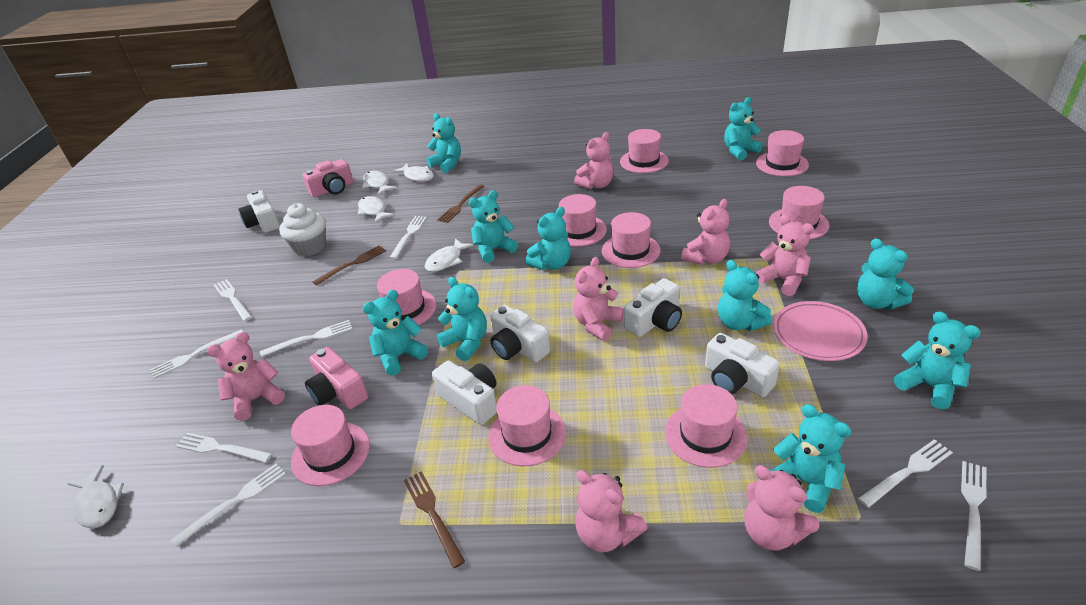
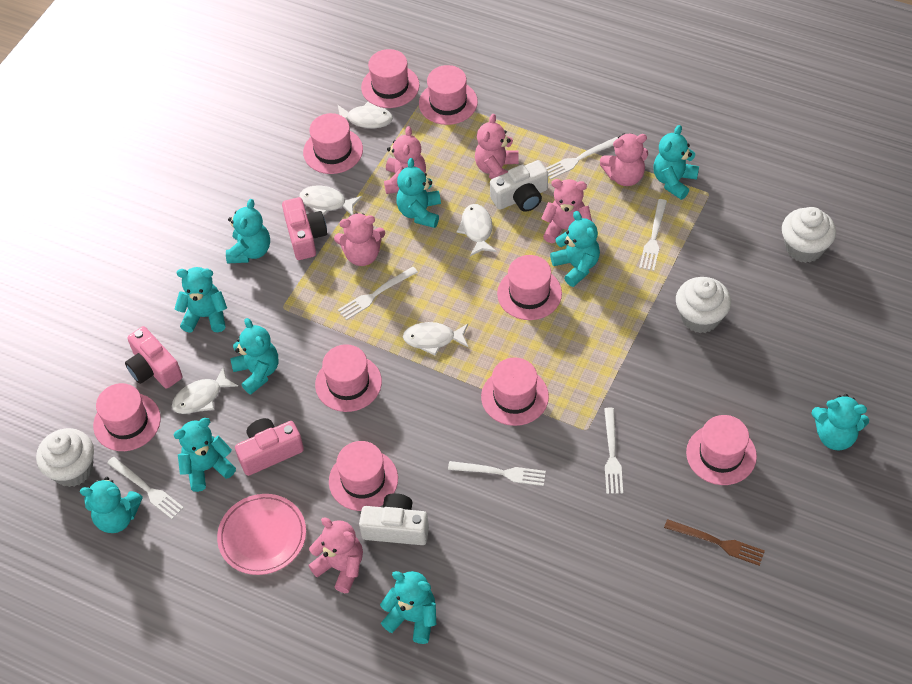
brown fork: [313,245,386,286] [404,471,465,568] [437,184,485,223] = 3 -> [664,519,765,566] = 1
pink camera: [303,159,353,197] [305,347,368,409] = 2 -> [125,326,182,389] [235,418,304,476] [282,197,327,260] = 3
pink teddy bear: [207,332,285,421] [573,257,624,341] [574,132,614,189] [575,470,648,552] [681,199,730,265] [744,465,820,551] [756,215,814,296] = 7 -> [308,517,363,593] [334,213,385,266] [384,126,426,194] [475,114,519,179] [541,179,592,243] [600,133,648,186] = 6
white camera: [238,190,280,233] [432,360,497,425] [490,305,550,363] [624,278,682,337] [705,333,780,397] = 5 -> [359,493,429,545] [490,160,548,212] = 2
white cupcake: [279,203,326,256] = 1 -> [36,428,94,487] [676,277,731,333] [782,207,836,263] = 3
white fork: [150,330,243,379] [171,463,286,547] [176,433,272,463] [214,279,252,321] [260,320,352,357] [389,216,427,259] [858,439,953,508] [961,461,986,571] = 8 -> [107,457,184,519] [338,267,418,320] [448,461,546,486] [546,137,618,180] [604,408,623,494] [639,199,667,271] = 6

